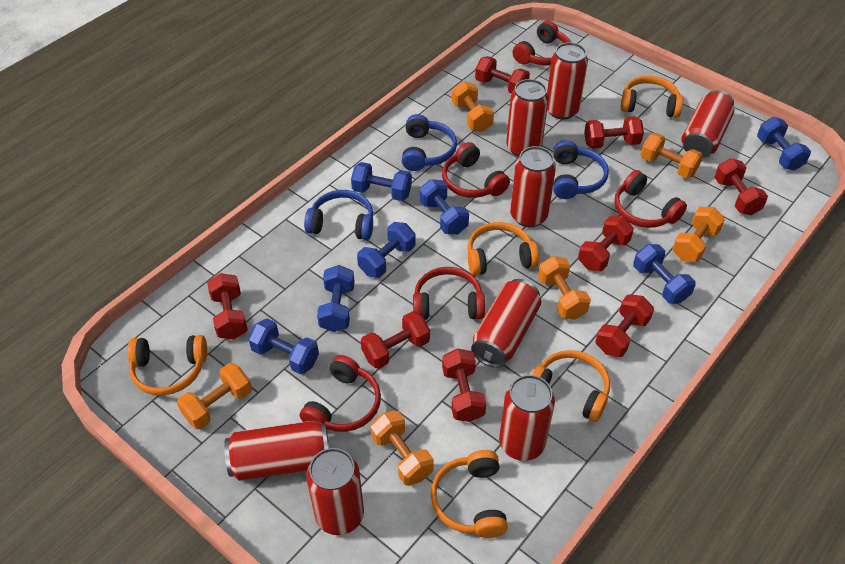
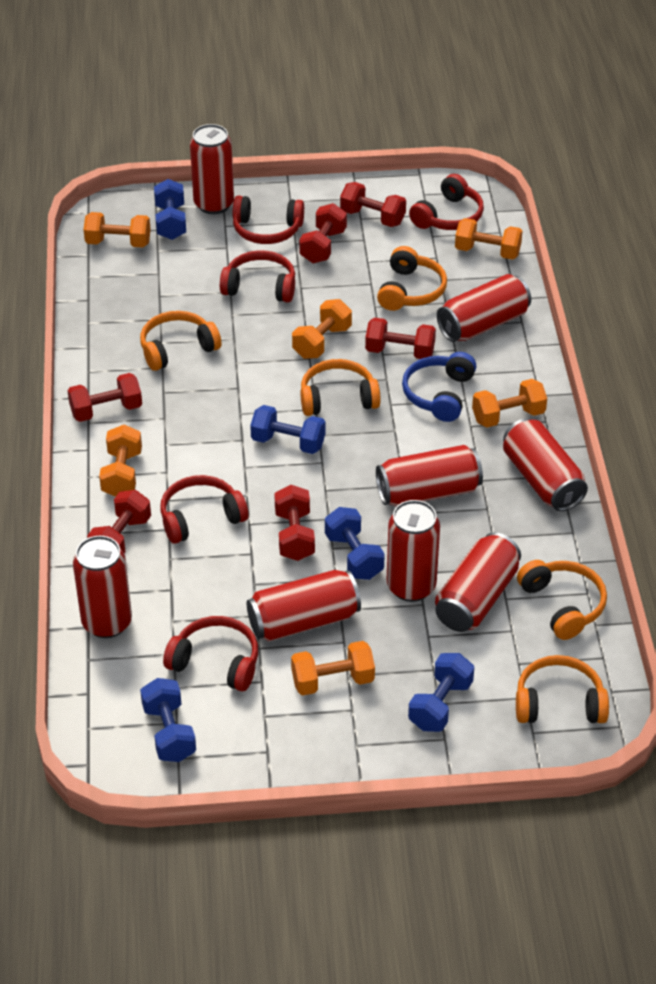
blue dumbbell: [248,318,319,374] [317,265,355,332] [351,162,412,201] [357,222,416,278] [419,179,469,234] [633,244,696,304] [757,117,811,171] = 7 -> [140,678,196,762] [154,179,186,240] [250,405,326,454] [325,507,385,580] [408,653,474,732] = 5
blue headphones: [304,190,373,240] [402,114,457,171] [553,140,609,199] = 3 -> [402,352,476,422] = 1
red dumbbell: [207,273,248,339] [361,311,430,369] [442,348,486,422] [475,56,530,93] [578,216,634,271] [584,116,644,149] [595,294,654,357] [714,158,768,215] = 8 -> [67,373,142,422] [87,490,151,553] [274,485,315,561] [299,203,347,263] [340,182,406,227] [365,318,436,359] = 6

